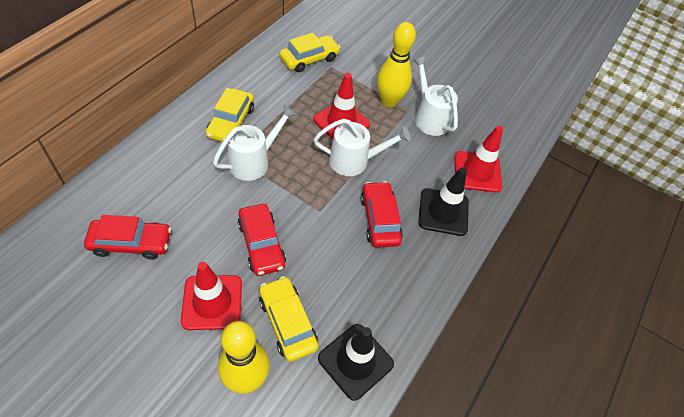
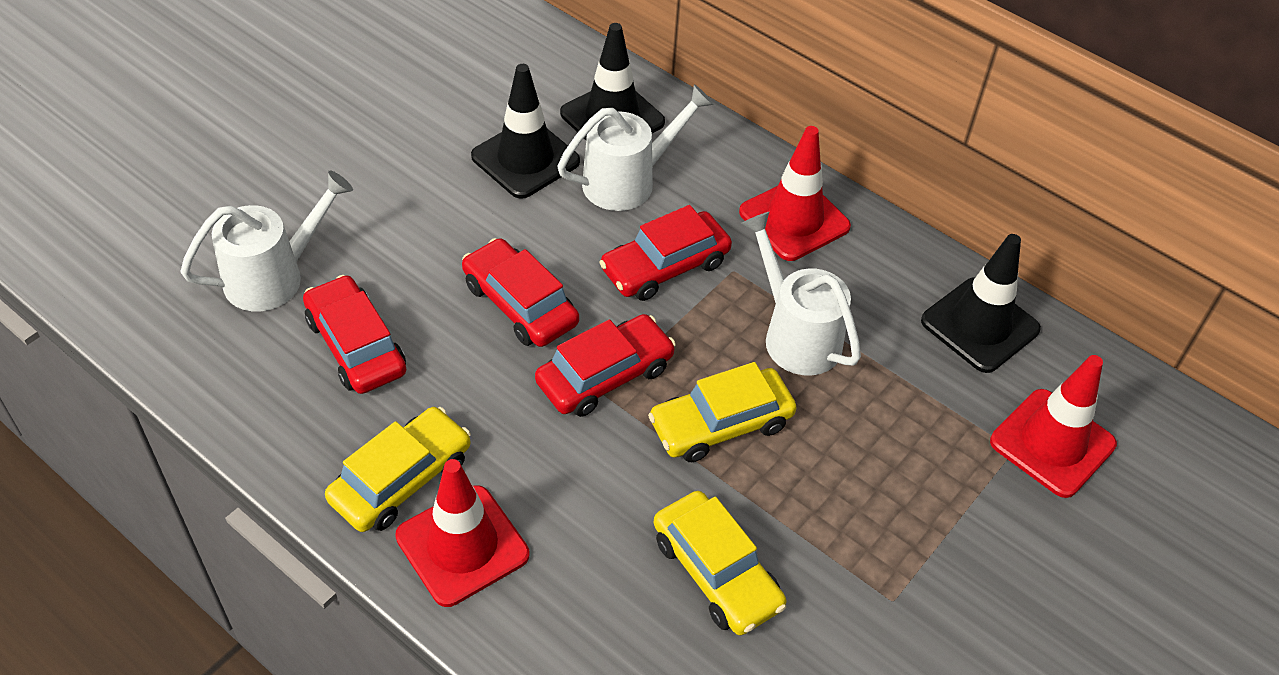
black traffic cone: [318,324,394,401] [418,167,469,236] = 2 -> [471,64,580,199] [560,23,665,140] [921,234,1041,373] = 3
red car: [84,215,171,259] [238,204,286,276] [361,181,403,248] = 3 -> [303,275,406,394] [462,238,579,347] [535,314,676,417] [599,205,732,301] = 4
yellow bowling pin: [218,321,270,394] [377,22,416,107] = 2 -> none = 0

